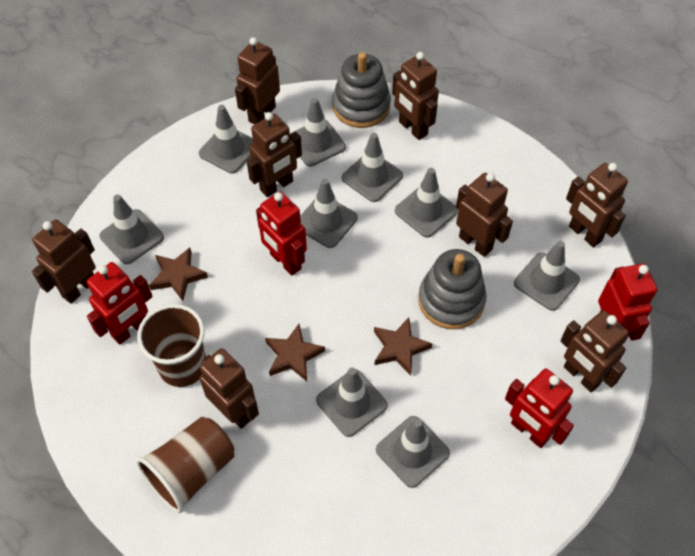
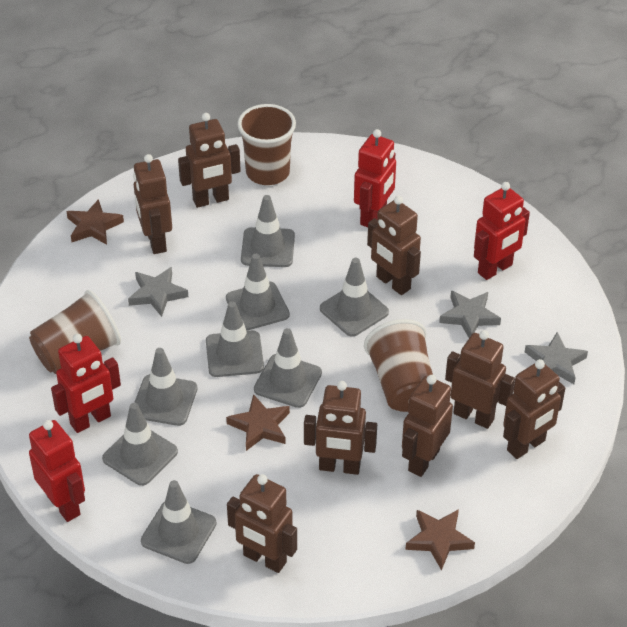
brown cup: [136,417,234,513] [137,304,206,387] = 2 -> [29,290,121,374] [237,104,296,185] [364,319,433,412] = 3
grey stacking toy: [332,52,391,128] [418,249,487,329] = 2 -> none = 0
grey star: none = 0 -> [128,267,188,317] [439,291,501,338] [525,332,588,384] = 3
grey traffic cone: [99,194,164,264] [199,105,254,174] [290,98,346,166] [300,179,358,248] [316,368,388,437] [342,133,403,202] [376,416,450,488] [395,168,458,238] [514,241,580,311] = 9 -> [102,403,178,486] [134,348,197,426] [141,480,217,564] [206,301,264,377] [226,254,290,331] [241,195,295,267] [254,328,322,408] [320,258,389,337] = 8

